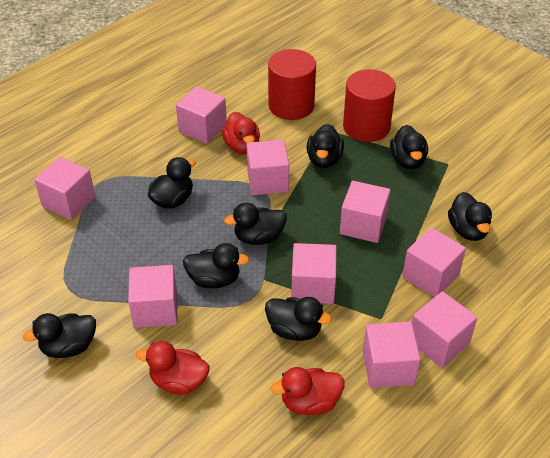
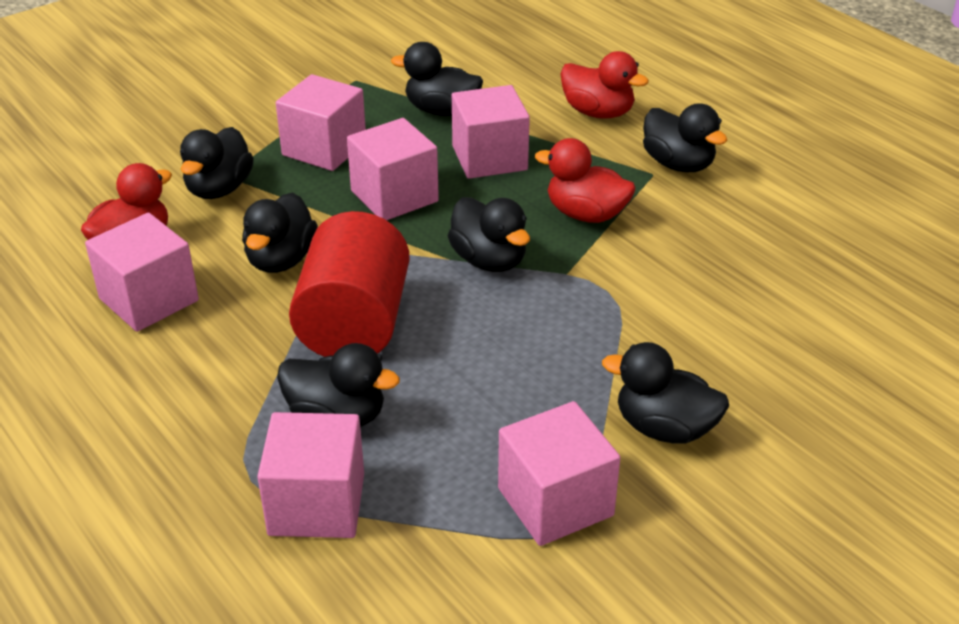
black duck: [23,313,96,358] [148,157,195,209] [183,243,249,288] [224,203,287,245] [265,297,332,341] [306,124,344,168] [390,125,428,169] [448,192,492,241] = 8 -> [180,127,254,199] [242,193,318,273] [277,343,400,427] [391,42,483,116] [448,197,530,272] [602,342,729,444] [643,103,727,172] = 7
pink cube: [34,157,95,220] [128,265,177,328] [176,86,227,144] [246,140,289,195] [291,243,337,304] [340,181,391,243] [363,322,420,388] [403,227,466,297] [412,291,477,368] = 9 -> [85,213,199,332] [257,412,364,538] [276,74,366,171] [347,118,439,220] [452,85,530,179] [498,401,620,546] = 6
red cylinder: [268,49,316,120] [343,69,396,142] = 2 -> [289,211,410,357] = 1

